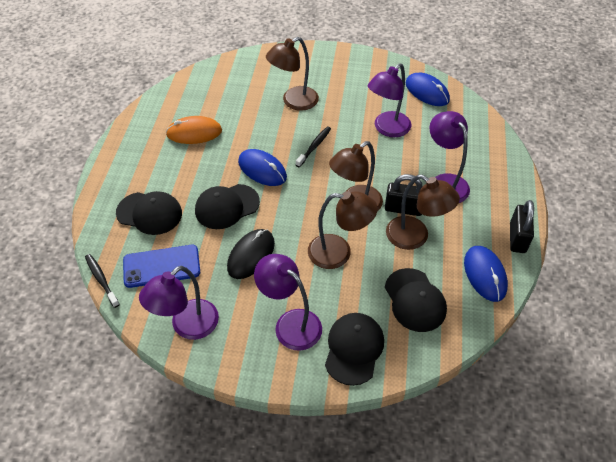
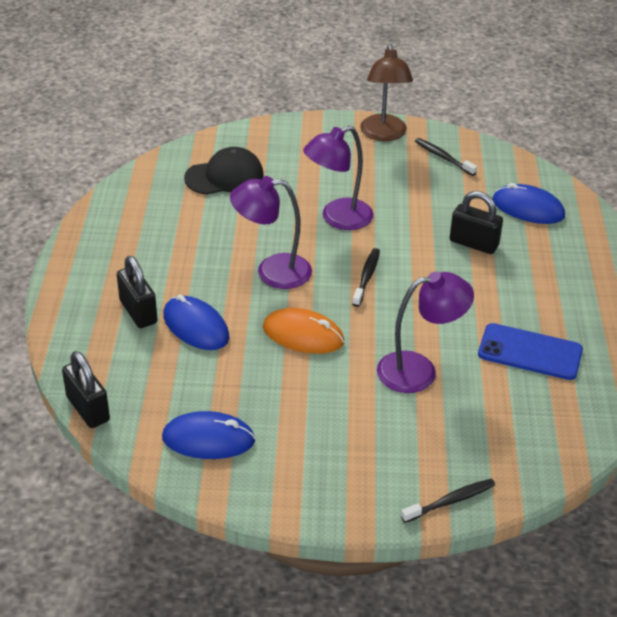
black cap: [116,191,182,235] [195,184,260,229] [325,313,384,386] [385,268,447,332] = 4 -> [184,147,264,195] = 1
black mouse: [227,229,275,279] = 1 -> none = 0
black padlock: [385,174,422,216] [510,200,534,253] = 2 -> [62,351,110,428] [117,256,158,328] [450,191,503,254] = 3
black toothbrush: [85,254,120,308] [296,127,331,167] = 2 -> [352,248,380,307] [401,479,495,523] [415,138,477,176] = 3
brown lamp: [266,37,319,111] [308,191,378,269] [329,141,383,211] [386,175,460,250] = 4 -> [360,43,413,141] = 1
purple lamp: [139,266,219,340] [254,254,322,351] [368,63,411,137] [429,111,470,203] = 4 -> [230,176,312,289] [303,126,374,230] [377,272,474,393] = 3

